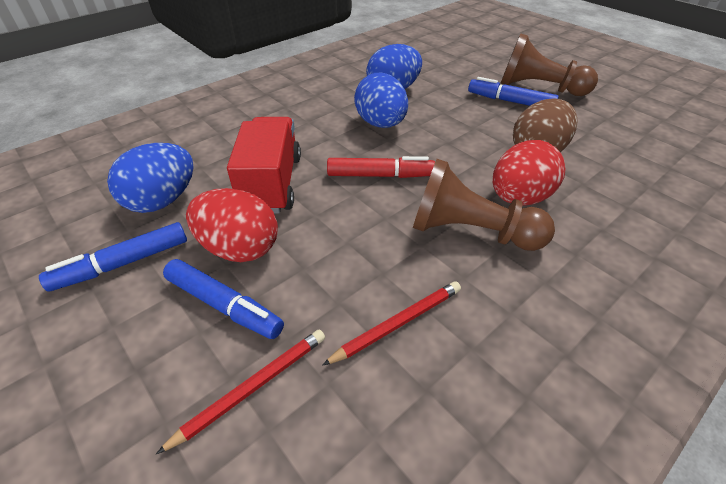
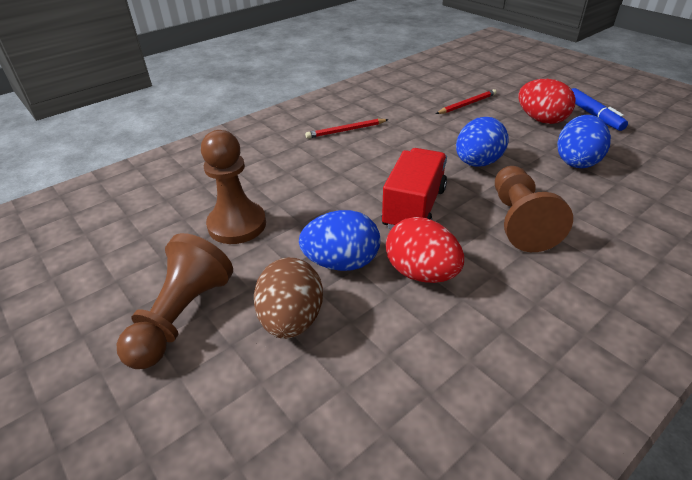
blue marker: [39,222,187,292] [163,259,284,339] [468,77,559,106] = 3 -> [571,88,628,131] = 1
brown pawn: [413,159,555,251] [501,33,598,96] = 2 -> [117,233,233,369] [201,130,266,244] [495,166,573,252] = 3
red marker: [327,156,435,178] = 1 -> none = 0

